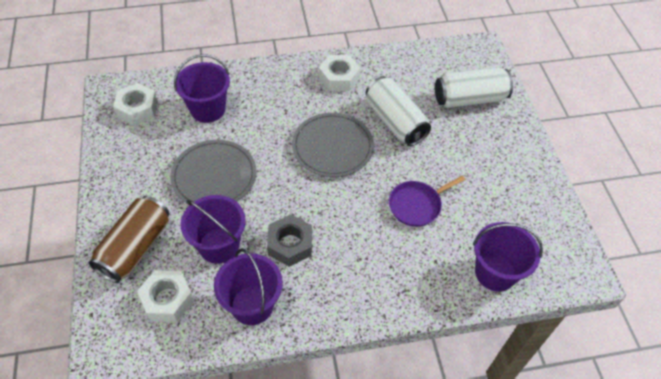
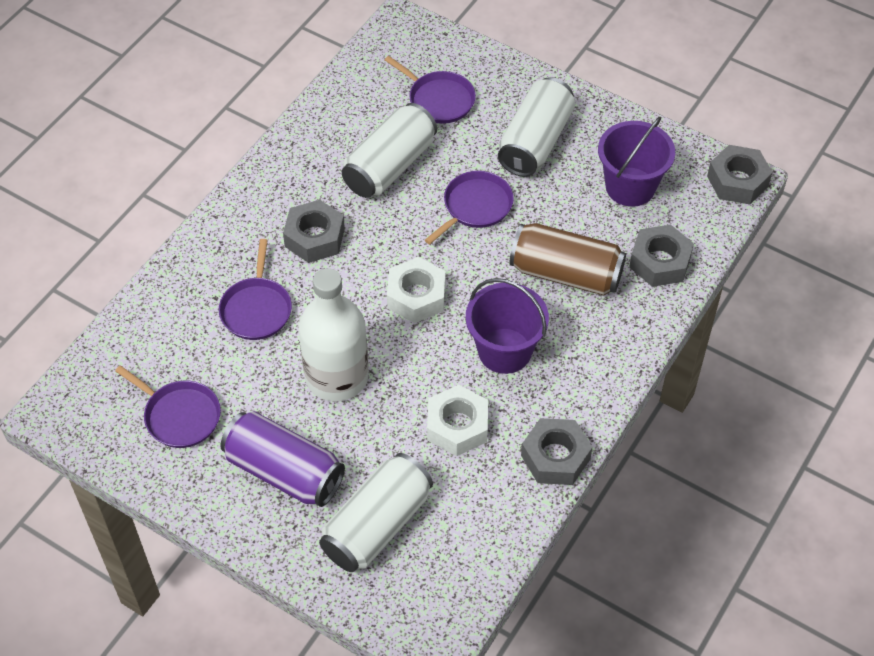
grey nut: [267,214,312,267] = 1 -> [283,200,345,263] [521,418,592,485] [629,224,694,287] [707,145,772,204] = 4
grey plate: [170,140,257,204] [292,113,374,177] = 2 -> none = 0
purple bucket: [174,54,230,123] [181,195,246,264] [214,249,283,325] [473,222,543,292] = 4 -> [466,278,549,374] [598,117,675,207] = 2
purple can: none = 0 -> [221,411,345,507] = 1
purple pan: [389,176,465,227] = 1 -> [115,365,221,448] [219,239,292,340] [385,56,476,124] [425,171,514,245] = 4
white bottle: none = 0 -> [298,268,369,402] = 1
white can: [366,77,431,146] [435,67,513,108] = 2 -> [319,453,433,572] [342,103,437,198] [498,77,575,177] = 3
white nut: [113,83,158,125] [137,270,194,322] [319,55,360,91] = 3 -> [387,257,446,323] [427,385,488,456] = 2

